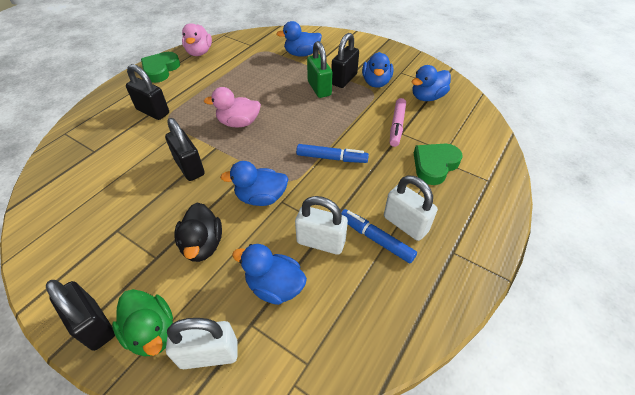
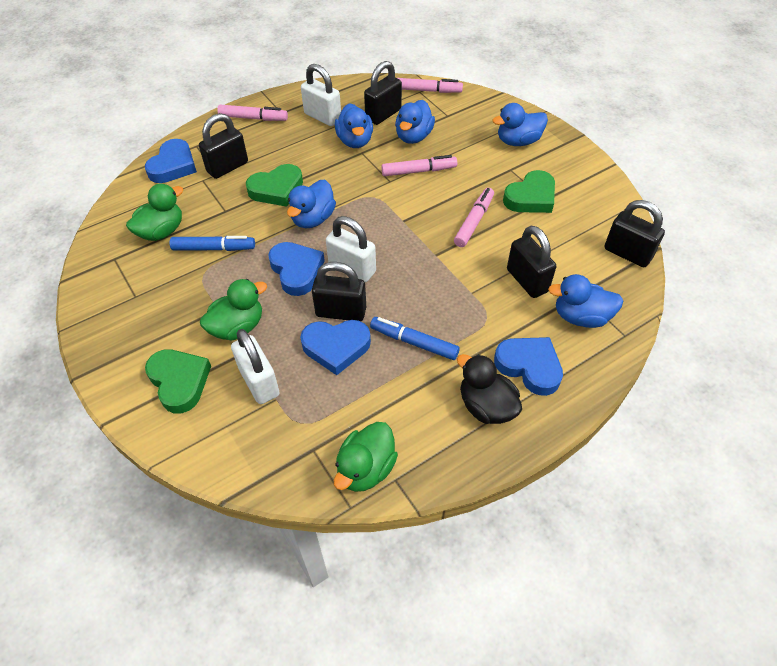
black padlock: [46,280,115,351] [126,64,169,120] [165,118,205,181] [331,33,359,88] = 4 -> [199,113,248,179] [312,262,366,321] [364,61,402,125] [507,226,556,298] [604,200,665,268] = 5
blue heart: none = 0 -> [145,139,197,183] [268,242,325,296] [300,320,371,375] [494,337,563,396] = 4
green duck: [112,289,173,356] = 1 -> [126,184,183,241] [200,279,267,341] [334,422,398,492] = 3
green heart: [141,52,180,83] [414,144,463,185] = 2 -> [145,349,211,413] [246,164,303,207] [503,170,555,213] = 3
green padlock: [307,41,333,98] = 1 -> none = 0
pink duck: [182,23,212,56] [204,87,261,128] = 2 -> none = 0
pink marker: [390,98,406,147] = 1 -> [217,105,288,121] [381,155,457,176] [398,78,463,93] [454,188,494,247] = 4

